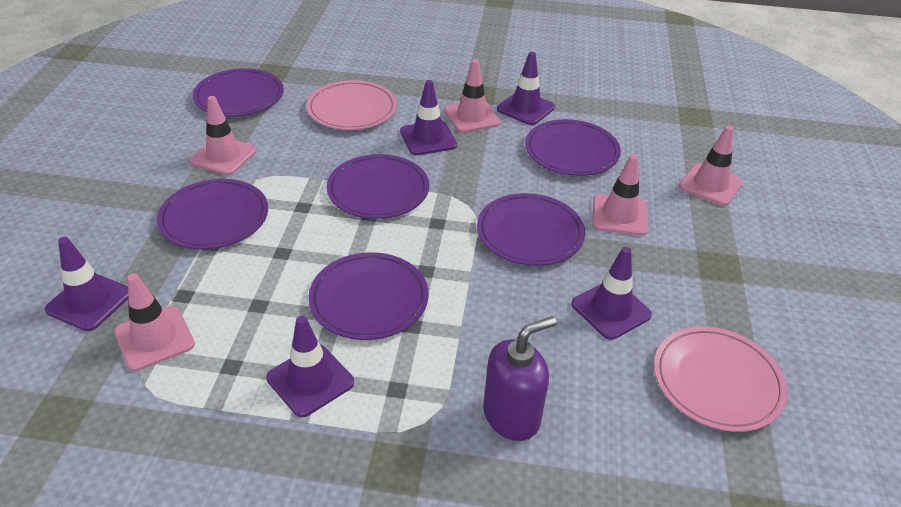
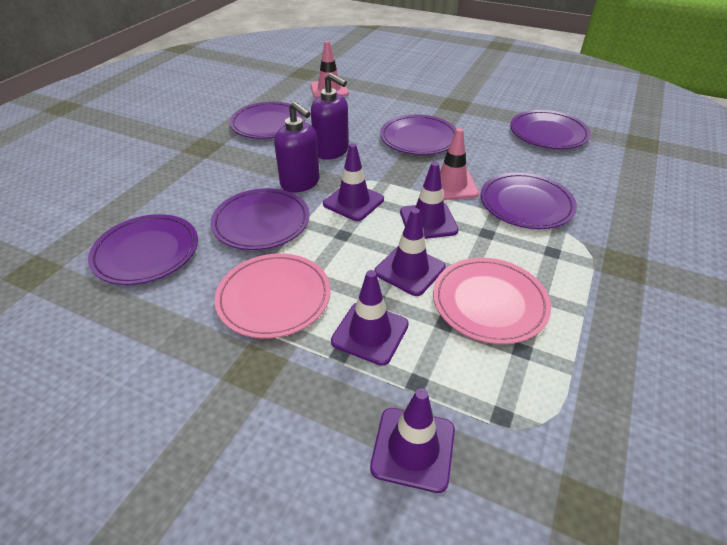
pink traffic cone: [114,273,195,371] [190,96,257,175] [444,60,501,133] [593,155,648,236] [679,125,743,206] = 5 -> [311,41,349,99] [426,128,479,200] = 2
purple soap dispenser: [483,316,557,441] = 1 -> [274,101,320,193] [311,73,349,160] = 2

